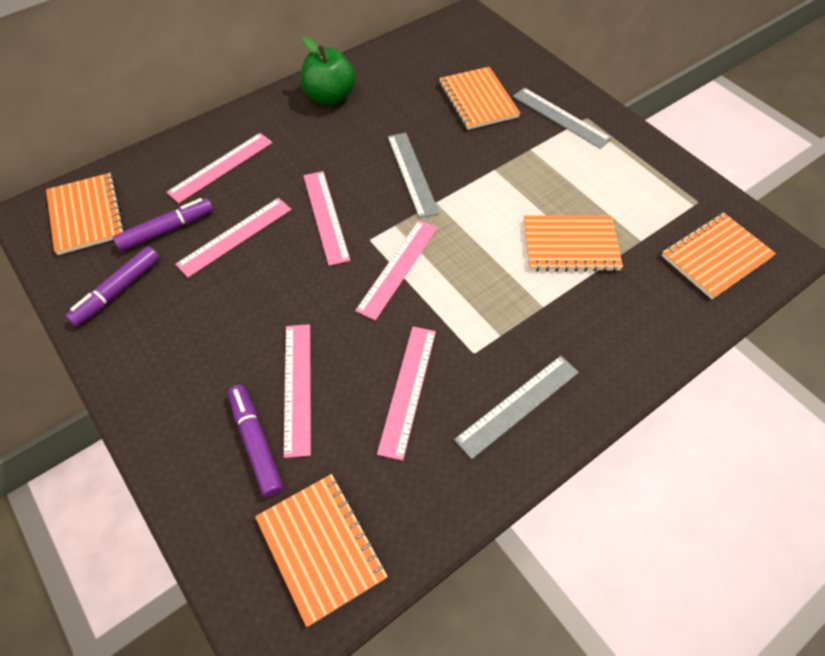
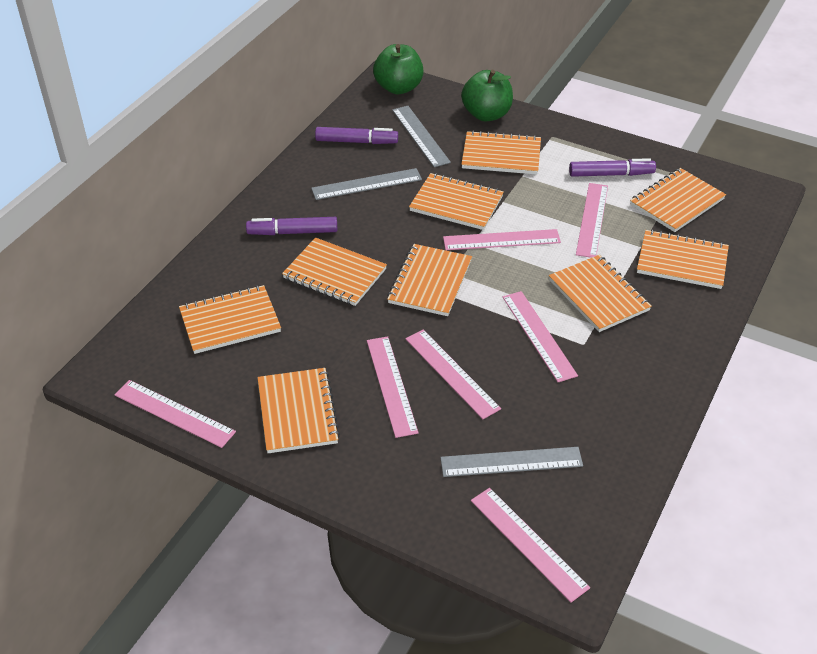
green apple: [300,36,356,105] = 1 -> [373,44,424,94] [461,70,513,121] = 2
orange notebook: [46,173,125,255] [255,474,388,627] [439,67,520,130] [524,216,623,272] [661,212,776,299] = 5 -> [179,285,281,354] [257,368,340,453] [282,237,387,306] [387,244,472,316] [409,173,504,230] [461,131,541,174] [549,255,652,332] [630,168,726,232] [637,230,729,289] = 9
pink ruler: [166,133,273,203] [175,198,292,278] [283,324,311,458] [303,171,351,266] [355,220,438,320] [377,327,436,461] = 6 -> [115,380,236,448] [367,336,419,438] [405,330,501,419] [443,229,561,250] [471,488,590,603] [503,291,578,382] [576,183,608,258] = 7

